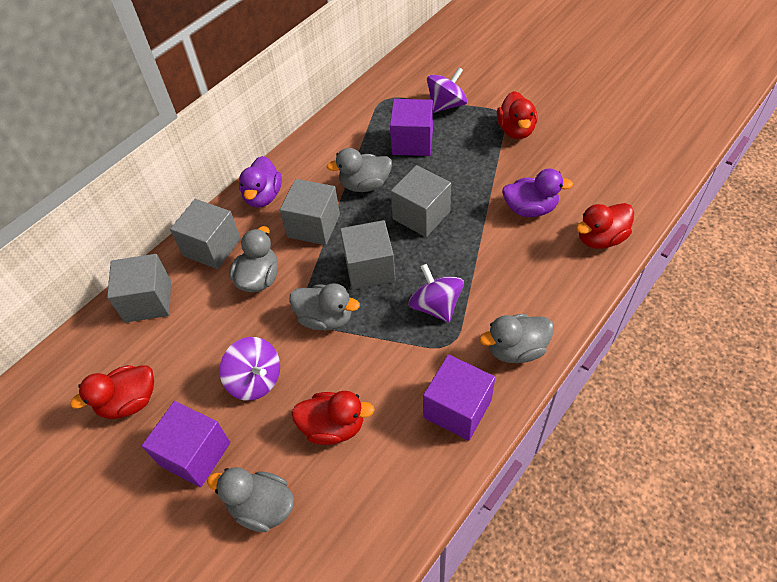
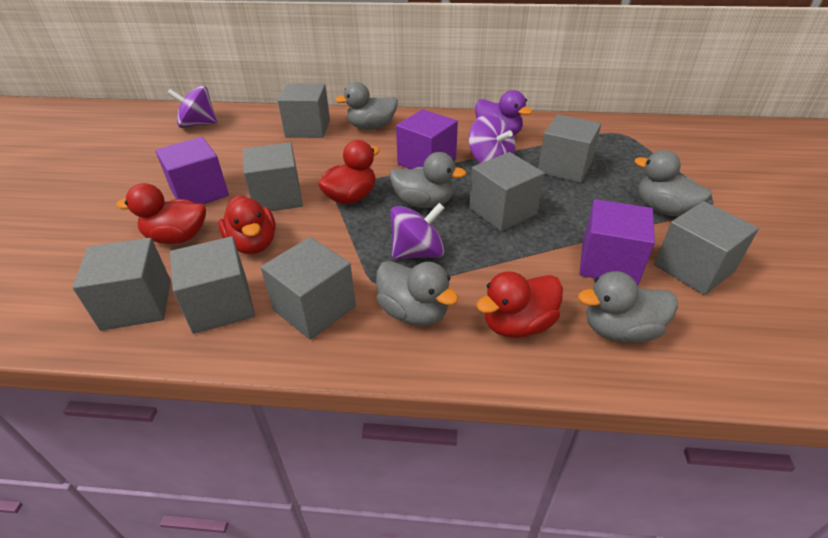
grey cube: [107,254,171,323] [170,199,241,269] [280,179,340,245] [340,220,396,290] [391,165,451,237] = 5 -> [72,238,171,331] [170,236,255,334] [243,142,303,211] [261,237,356,340] [278,84,330,138] [469,152,544,231] [538,114,601,183] [654,201,759,295] = 8
purple duck: [239,156,282,208] [502,169,573,217] = 2 -> [475,90,532,135] = 1

